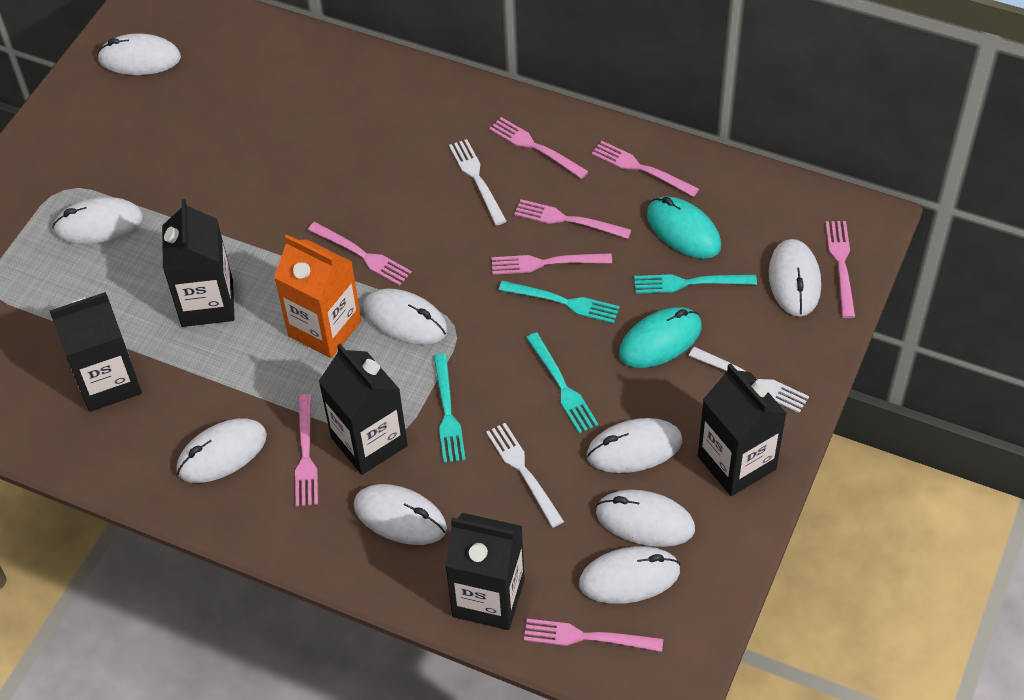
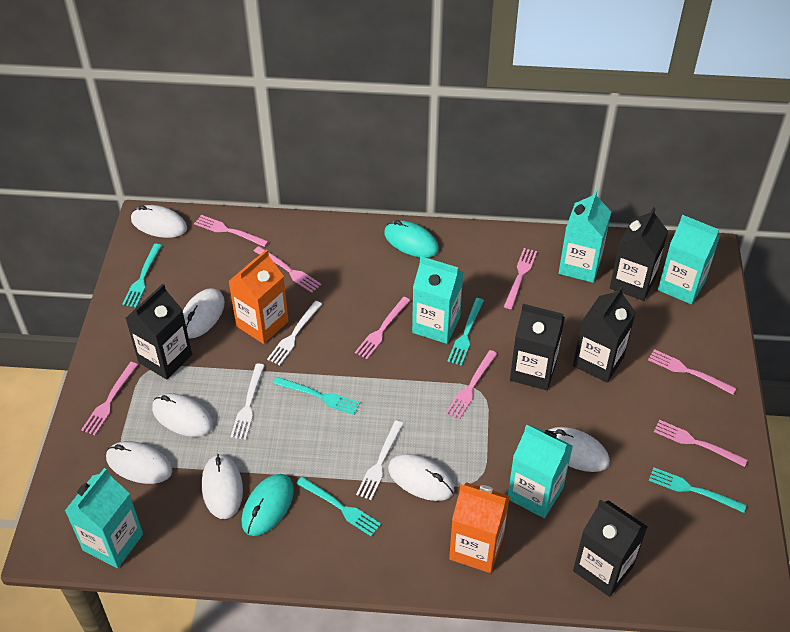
orange carton: [274,234,362,358] = 1 -> [228,249,289,344] [449,482,510,573] = 2
turquoise carton: none = 0 -> [65,468,143,568] [412,256,463,344] [508,425,573,518] [559,190,611,283] [658,215,720,304] = 5
turquoise fork: [434,354,466,463] [499,281,620,324] [526,332,599,433] [634,274,757,294] = 4 -> [122,244,162,307] [273,377,360,415] [296,477,381,536] [447,298,484,366] [649,468,747,513] = 5
white mouse: [52,197,143,244] [97,33,181,75] [177,418,267,483] [354,484,447,545] [363,288,448,345] [579,546,681,604] [587,418,682,473] [596,490,695,547] [769,239,821,317] = 9 -> [106,441,172,484] [131,205,187,238] [152,393,213,437] [183,288,225,339] [202,454,243,519] [388,454,454,501] [549,427,610,472] = 7

